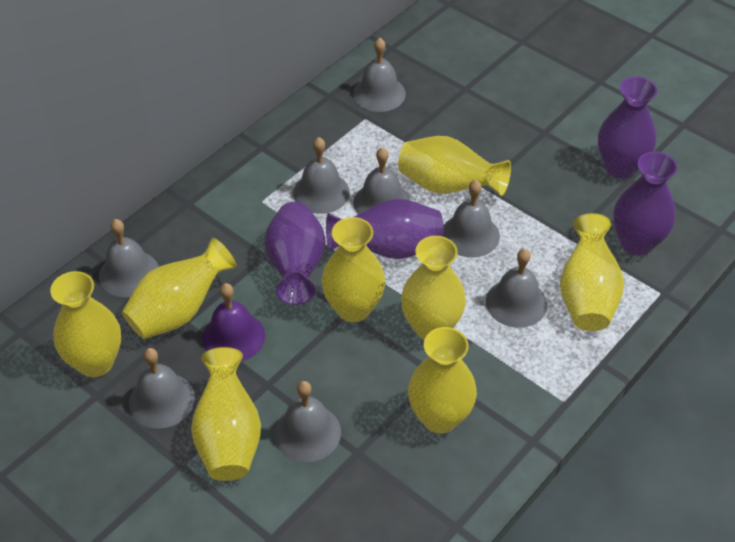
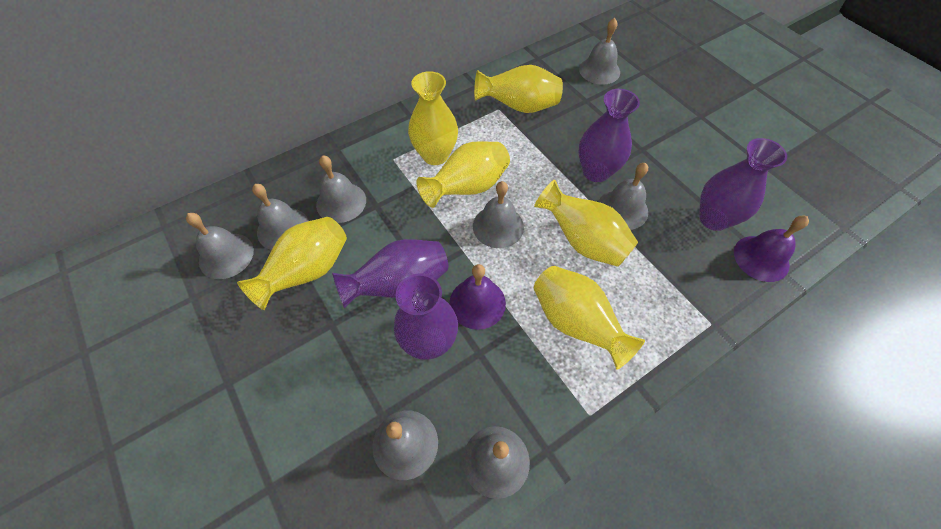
purple bell: [202,283,265,361] = 1 -> [449,264,506,330] [734,216,809,282] = 2
yellow vase: [50,271,121,377] [122,237,237,339] [191,347,261,481] [321,217,385,322] [398,136,511,196] [401,236,466,340] [408,327,477,434] [560,213,624,331] = 8 -> [237,217,347,310] [408,71,458,165] [417,141,510,208] [474,65,563,113] [534,180,638,267] [534,266,645,370] = 6

